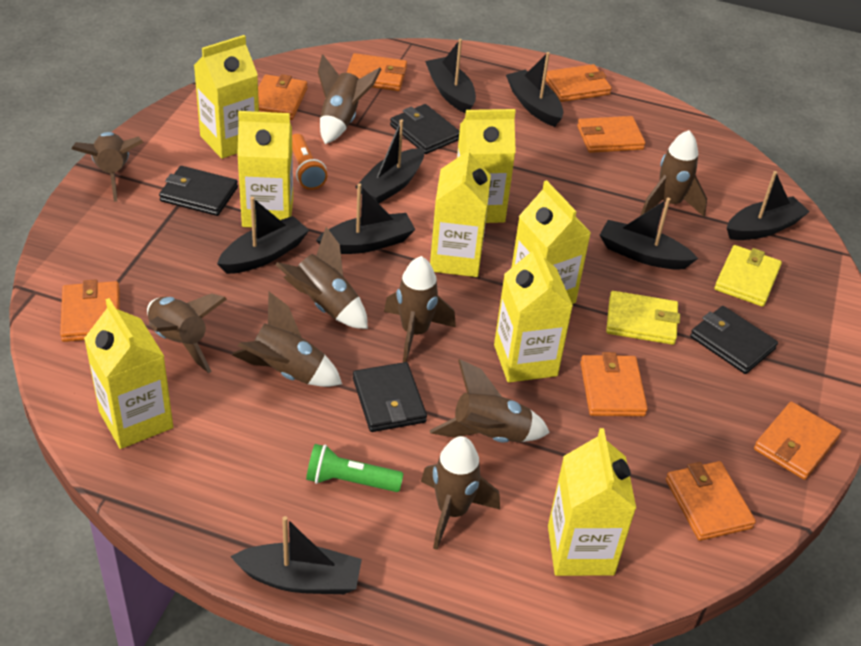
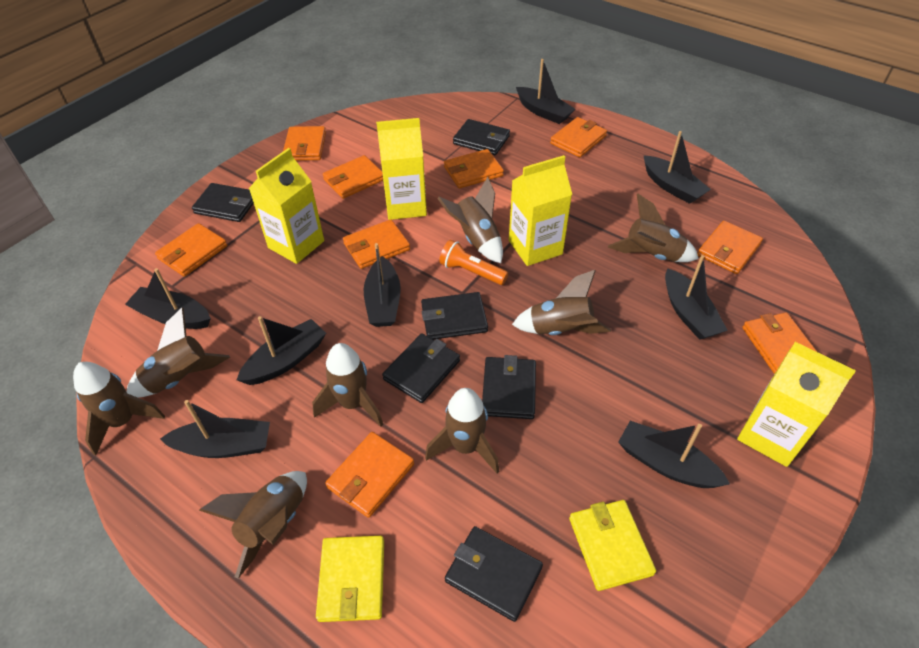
black wallet: [159,166,238,216] [353,362,427,432] [390,104,459,154] [690,306,778,374] = 4 -> [192,183,254,222] [382,333,460,403] [421,292,488,340] [445,526,543,622] [453,119,510,155] [482,355,536,419] = 6
brown rocket: [72,132,144,202] [147,293,227,373] [232,292,342,387] [275,227,368,329] [318,55,382,144] [384,256,456,362] [421,436,500,550] [430,359,550,443] [641,130,707,217] = 9 -> [73,362,165,456] [127,308,230,398] [199,471,307,579] [312,343,383,426] [425,388,499,473] [437,177,503,263] [512,270,611,335] [608,194,699,262] = 8
green flashlight: [306,444,404,492] = 1 -> none = 0
orange wallet: [60,279,120,342] [258,74,308,120] [347,53,407,91] [546,64,612,102] [577,116,645,153] [580,352,648,416] [666,461,756,541] [754,402,841,480] = 8 -> [155,223,227,277] [283,126,326,161] [323,155,383,199] [325,432,414,518] [343,219,410,269] [444,149,504,188] [550,117,607,157] [697,221,763,274] [742,312,817,374] = 9
yellow carton: [84,298,173,449] [194,35,259,159] [237,111,293,227] [430,144,491,277] [457,109,516,223] [494,242,573,382] [512,180,591,304] [548,428,636,576] = 8 -> [249,148,324,264] [376,118,427,220] [509,155,572,266] [737,342,856,467] = 4

